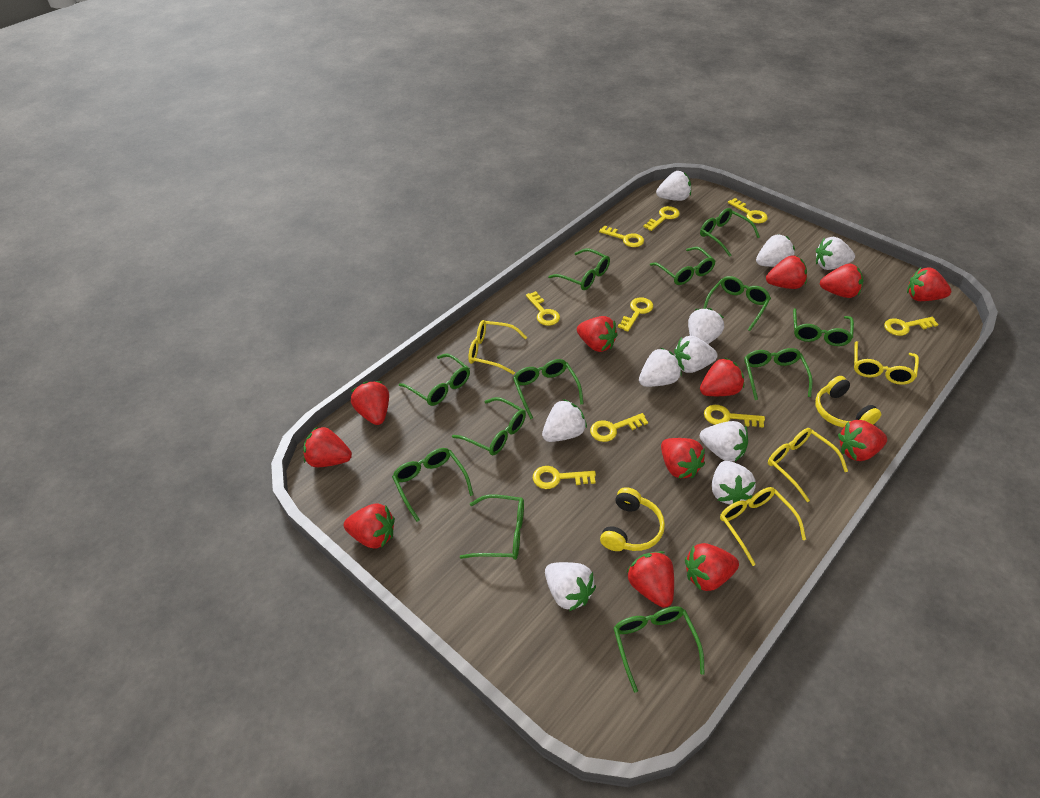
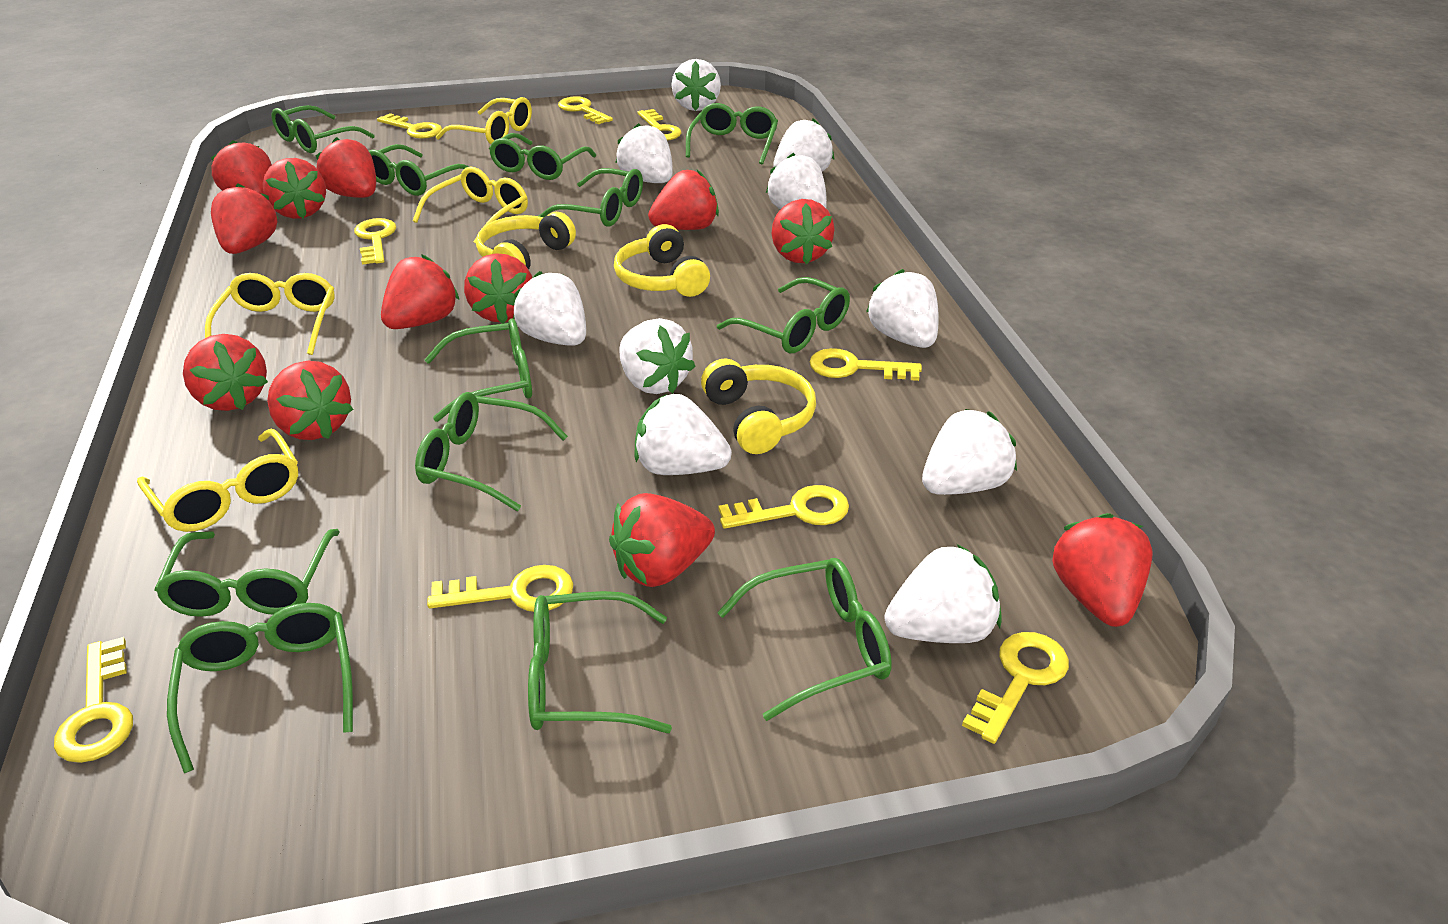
yellow headphones: [600,487,665,551] [815,376,881,427] = 2 -> [476,212,576,270] [614,224,710,297] [701,358,816,454] = 3

